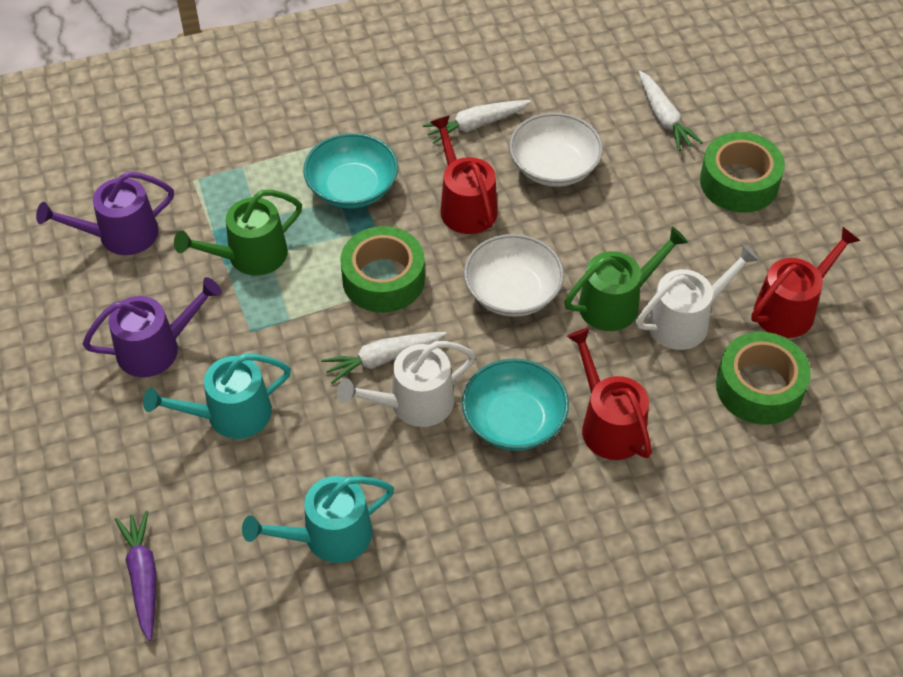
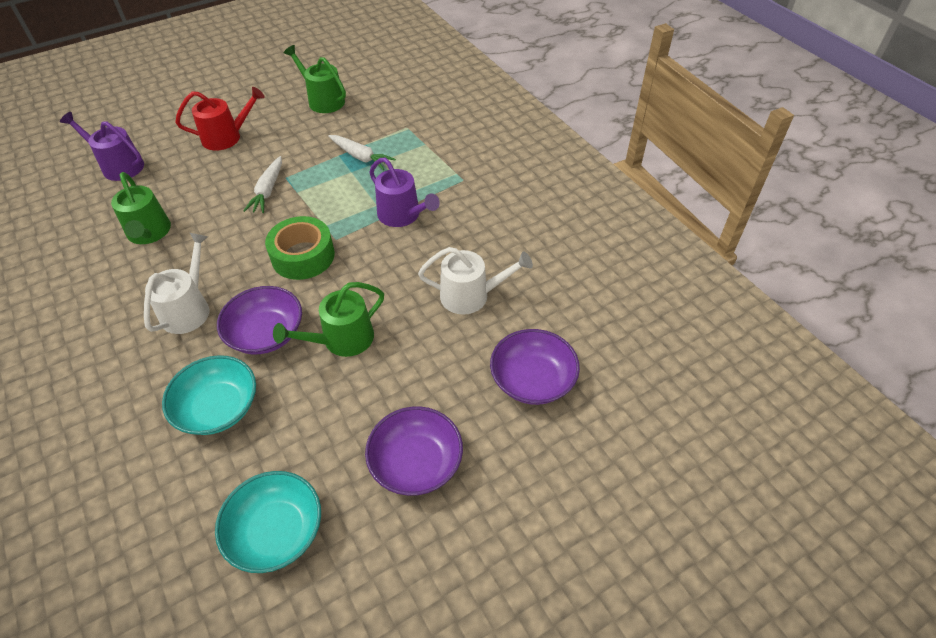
green tape: [340,226,425,313] [700,132,785,213] [716,332,811,425] = 3 -> [265,216,335,280] = 1
green watering can: [174,190,302,275] [564,227,688,331] = 2 -> [111,172,171,244] [273,282,384,357] [284,45,346,113] = 3
purple bowl: none = 0 -> [217,286,302,354] [365,406,463,496] [490,329,580,405] = 3
purple carrot: [115,511,156,641] = 1 -> none = 0
red watering can: [430,115,498,234] [567,328,652,460] [751,226,861,338] = 3 -> [175,87,265,151] = 1
turquoise watering can: [143,353,291,439] [242,476,394,563] = 2 -> none = 0
white bowl: [464,234,564,317] [509,113,603,187] = 2 -> none = 0
white carrot: [321,332,447,384] [423,100,531,144] [639,71,703,151] = 3 -> [243,156,282,213] [328,135,396,170] = 2

